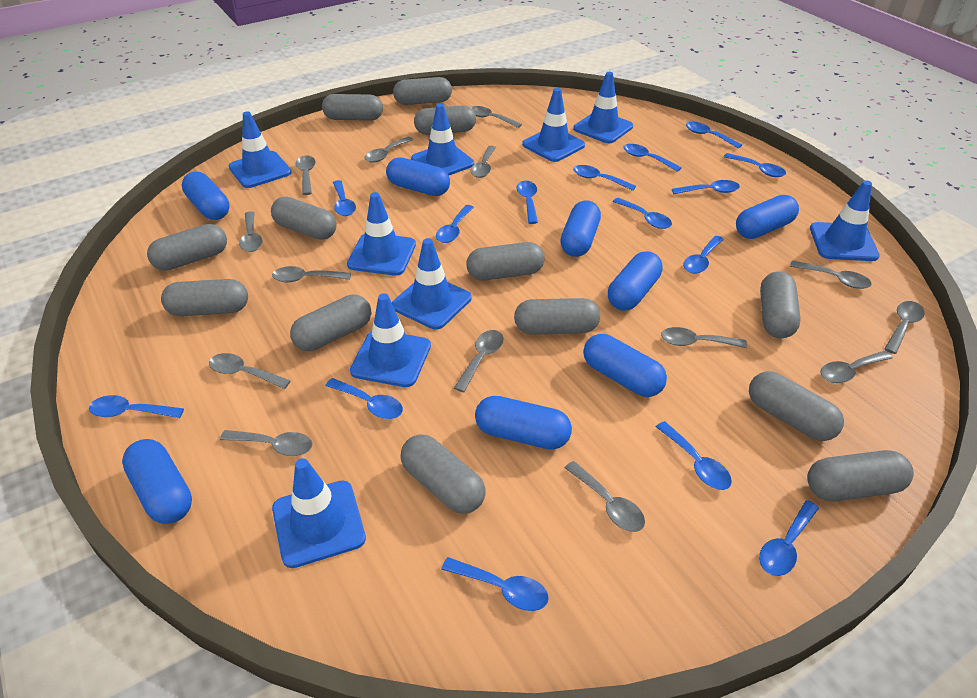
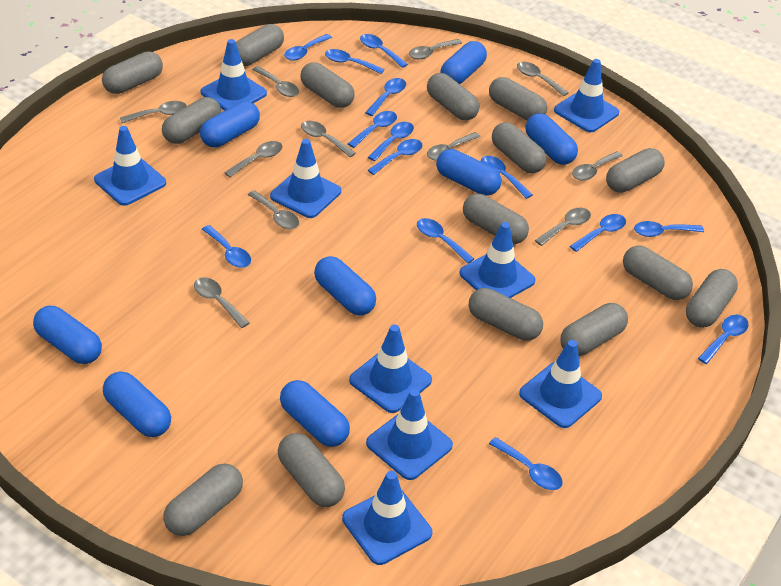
blue spoon: [89,395,184,418] [325,378,403,419] [333,180,356,216] [436,205,474,243] [441,557,549,611] [517,181,538,224] [573,165,636,191] [613,198,672,229] [624,144,682,172] [656,421,732,490] [672,180,740,194] [683,236,724,274] [686,121,742,148] [724,153,786,177] [759,500,819,576] = 15 -> [202,225,251,268] [284,34,332,61] [325,49,385,74] [348,111,397,148] [360,34,408,68] [365,78,406,116] [368,122,414,161] [368,139,423,175] [417,218,474,264] [481,156,533,199] [489,437,563,490] [570,214,626,252] [634,221,704,237] [698,315,749,364] = 14
grey capsule: [147,224,227,271] [161,279,248,316] [271,197,337,240] [290,295,371,351] [322,94,383,121] [393,77,452,105] [401,434,485,514] [414,105,476,135] [466,242,545,281] [514,298,600,334] [749,371,844,441] [760,271,801,338] [807,450,914,501] = 13 -> [102,51,163,94] [162,97,221,144] [163,464,243,536] [236,24,284,66] [278,433,345,507] [300,62,355,108] [427,73,479,120] [463,194,529,244] [469,288,543,341] [489,77,547,120] [492,122,547,173] [560,303,628,356] [606,148,665,193] [623,245,693,300] [686,269,738,328] = 15
grey spoon: [209,353,291,389] [220,430,313,456] [239,212,263,252] [272,266,351,282] [296,156,316,195] [364,137,414,163] [454,330,504,392] [470,106,522,128] [470,146,496,178] [565,461,645,532] [661,327,747,348] [790,260,872,289] [820,351,893,383] [884,301,925,354] = 14 -> [120,101,186,123] [194,277,250,328] [224,141,283,177] [248,190,299,229] [252,66,299,97] [301,121,356,157] [409,39,462,59] [427,132,481,161] [517,62,569,96] [535,208,591,246] [572,151,623,181] = 11

